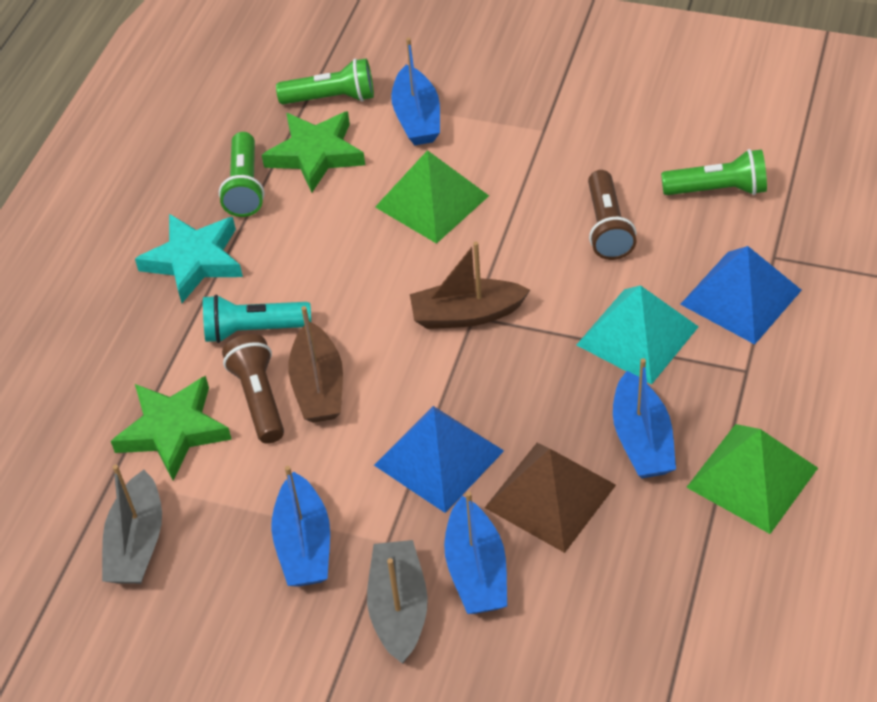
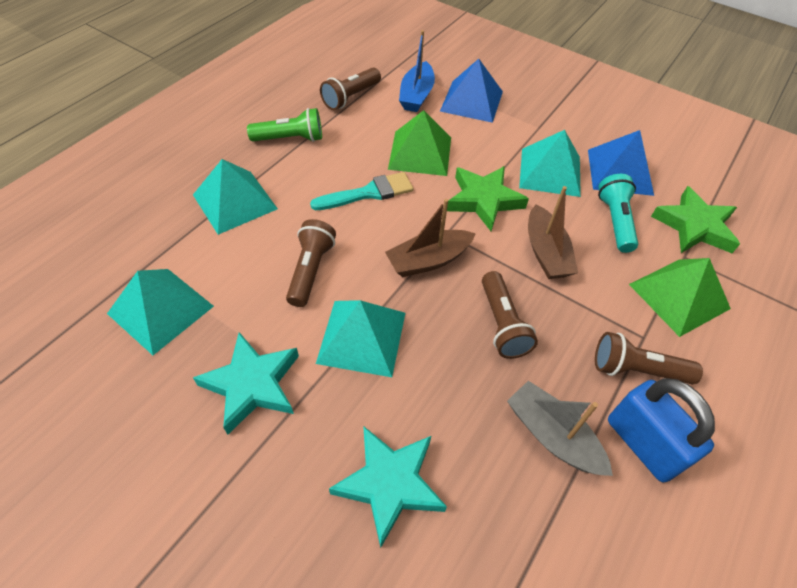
blue boat: [271,466,330,587] [391,38,440,145] [444,492,507,614] [613,358,676,478] = 4 -> [399,30,435,112] = 1
blue padlock: none = 0 -> [608,378,715,482] = 1
brown flashlight: [222,334,284,444] [588,170,637,260] = 2 -> [286,219,336,307] [320,68,381,110] [482,271,538,359] [595,332,703,384] = 4
brown pyramid: [485,443,616,553] = 1 -> none = 0
green flashlight: [219,132,265,217] [276,58,374,104] [661,149,767,195] = 3 -> [247,108,322,142] = 1
grey boat: [102,465,162,584] [367,540,428,663] = 2 -> [507,381,613,476] = 1
turquoise brush: none = 0 -> [310,172,413,210] = 1
turquoise pyramid: [576,285,699,385] = 1 -> [107,269,214,355] [193,159,278,235] [316,300,405,377] [519,130,581,197] = 4
turquoise star: [135,214,243,303] = 1 -> [193,332,299,434] [329,426,447,548] = 2

